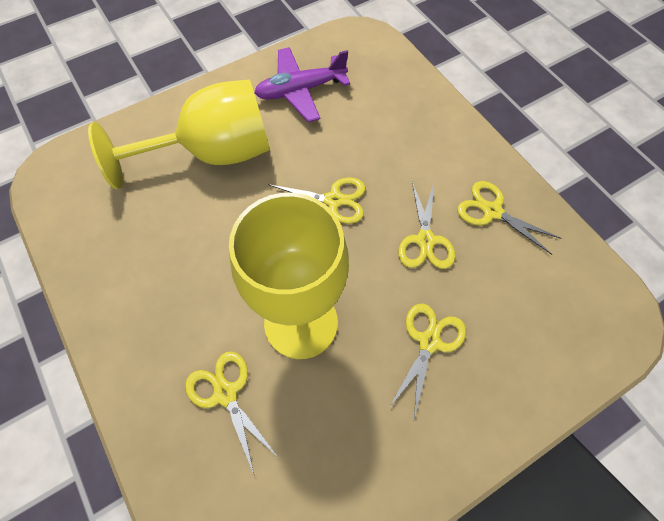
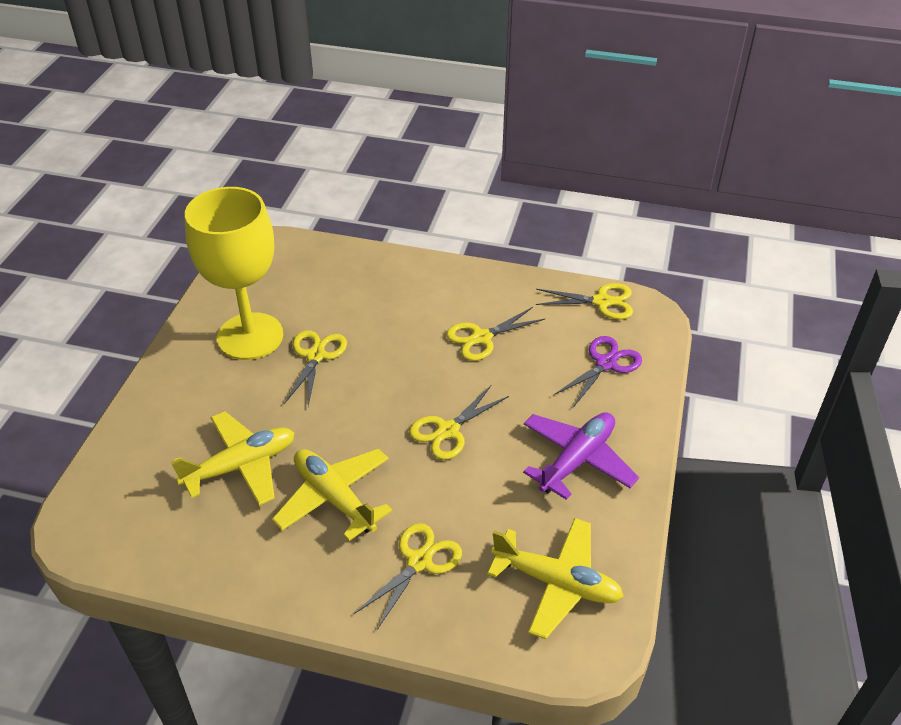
purple scissors: none = 0 -> [554,336,642,408] = 1
yellow goblet: [88,79,270,189] [229,193,349,359] = 2 -> [185,187,283,360] = 1
yellow plane: none = 0 -> [171,411,294,506] [272,449,392,541] [487,518,624,639] = 3

